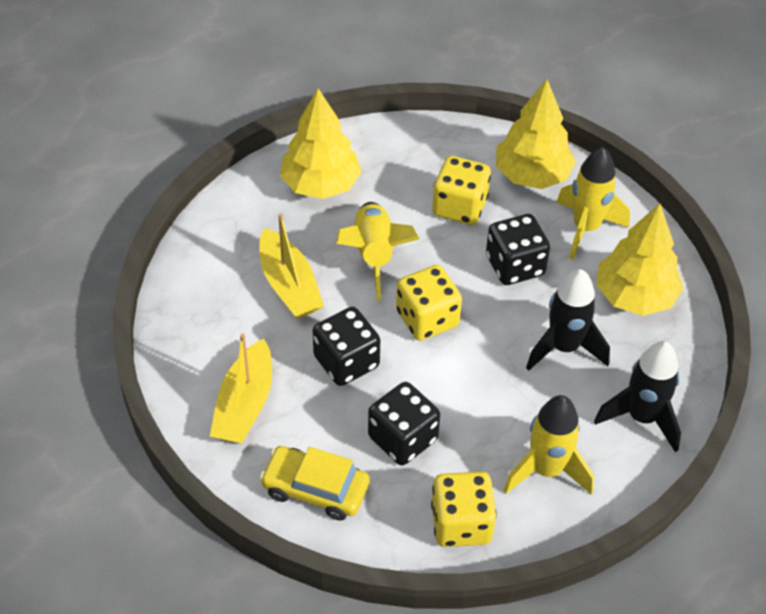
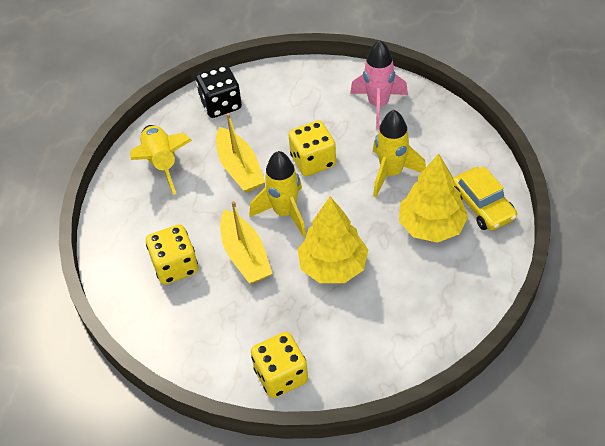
black dice: [313,307,380,386] [368,382,440,465] [486,214,550,285] = 3 -> [196,65,242,118] = 1
black rocket: [526,269,610,371] [594,341,681,452] = 2 -> none = 0
pink rocket: none = 0 -> [350,40,408,130] = 1
yellow tree: [280,88,362,199] [496,79,576,189] [596,203,683,316] = 3 -> [297,196,368,283] [399,154,469,243] = 2

